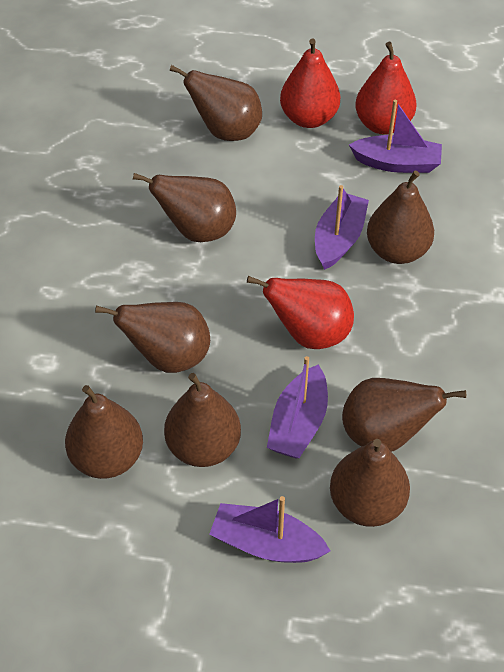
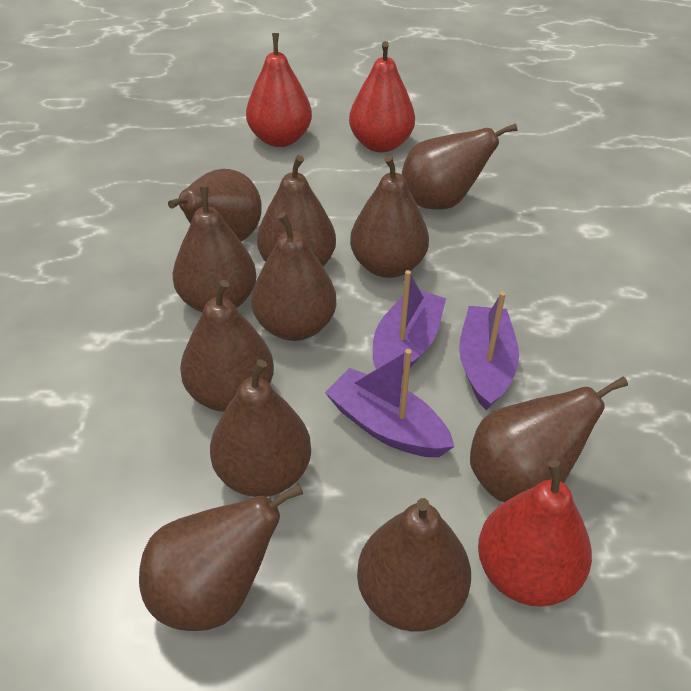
brown pear: [65,385,143,479] [95,302,210,373] [133,173,236,242] [164,373,241,467] [170,65,262,141] [330,439,410,527] [342,378,466,452] [367,170,434,264] = 8 -> [139,484,303,631] [168,169,262,242] [172,186,256,313] [180,280,274,412] [210,359,311,497] [251,212,336,341] [257,155,336,266] [350,155,429,278] [357,498,471,632] [402,124,517,210] [470,376,628,502] = 11
purple boat: [209,496,331,563] [267,356,328,458] [315,185,369,270] [349,99,442,173] = 4 -> [325,349,455,457] [373,270,446,375] [459,291,519,411] = 3

